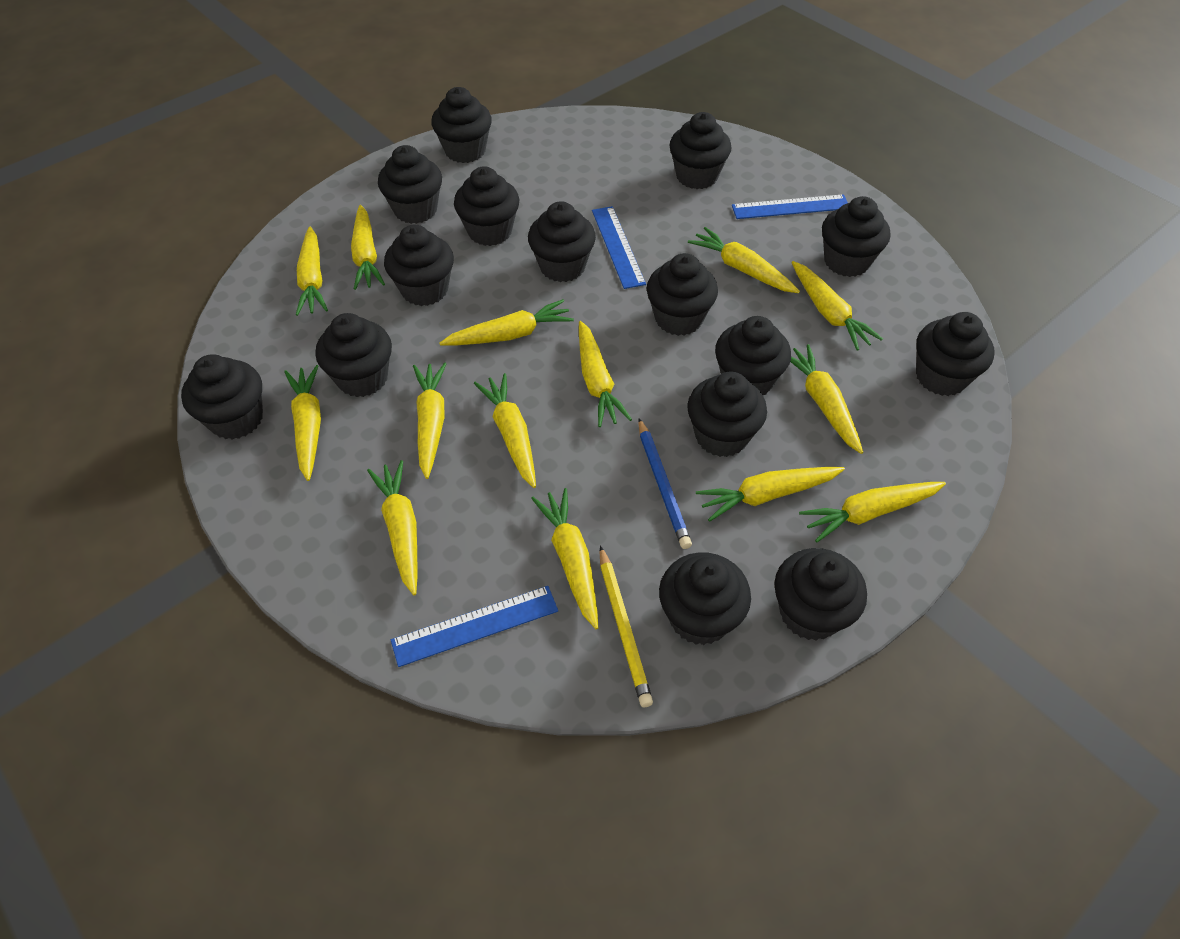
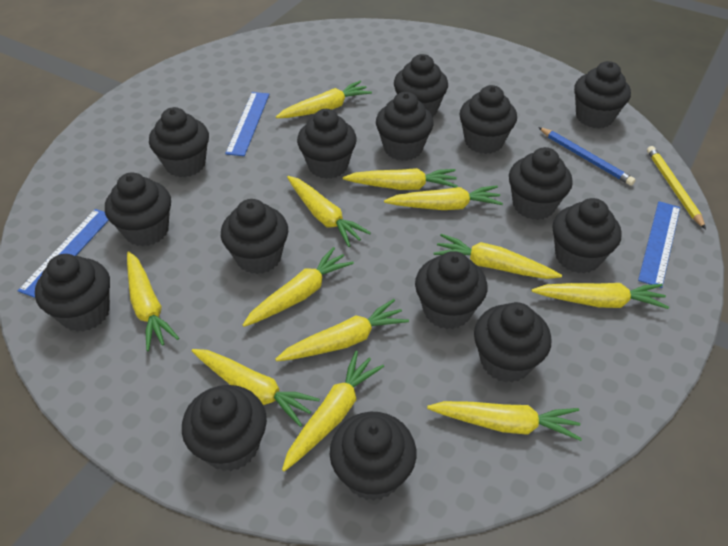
yellow carrot: [284,365,321,481] [296,227,328,316] [351,205,385,290] [367,460,417,595] [413,362,446,479] [439,299,574,346] [474,373,536,488] [531,488,598,629] [579,321,632,427] [688,227,800,293] [696,467,845,522] [790,344,863,454] [792,261,883,351] [799,482,946,542] = 14 -> [127,251,179,351] [192,349,320,427] [243,247,354,327] [275,299,409,362] [276,81,372,118] [282,351,384,472] [287,176,371,247] [343,168,458,190] [384,185,503,210] [427,401,582,441] [434,234,562,279] [532,283,669,309] = 12

